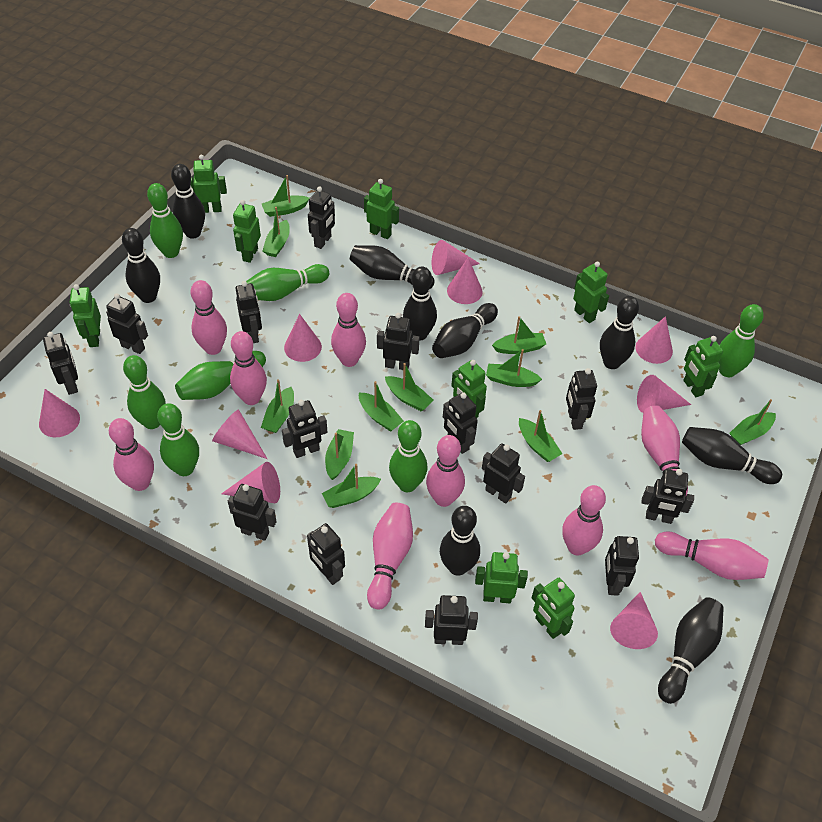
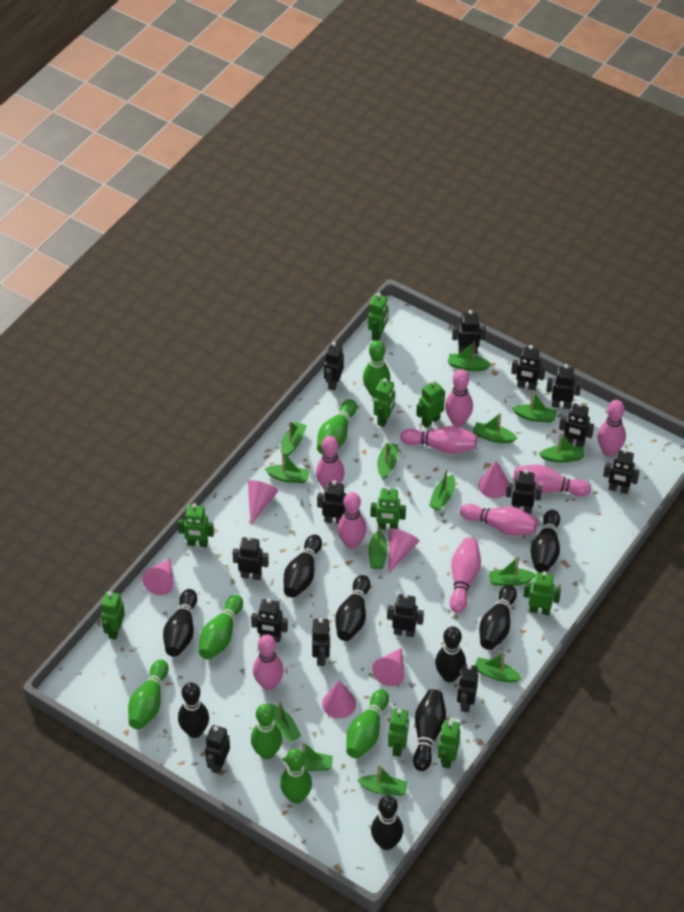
green boat: [261,379,294,433] [262,175,310,217] [263,207,290,257] [322,464,381,508] [325,429,354,480] [359,381,404,432] [385,363,434,411] [486,349,542,387] [492,316,546,354] [519,410,563,462] [730,399,776,445] = 11 -> [265,452,310,483] [269,700,301,743] [281,421,307,456] [282,742,333,771] [357,765,408,796] [368,526,388,569] [377,442,398,480] [429,469,455,511] [448,341,492,371] [473,413,517,443] [475,652,522,683] [489,556,536,586] [512,391,557,423] [539,433,585,463] = 14
pink cone: [39,389,80,437] [212,410,267,459] [221,462,280,503] [284,314,322,362] [432,240,480,275] [447,258,483,304] [610,592,658,649] [635,316,673,364] [637,375,691,413] = 9 -> [142,559,174,595] [248,480,278,524] [322,680,356,719] [372,648,404,686] [388,528,419,574] [478,460,509,498] = 6

